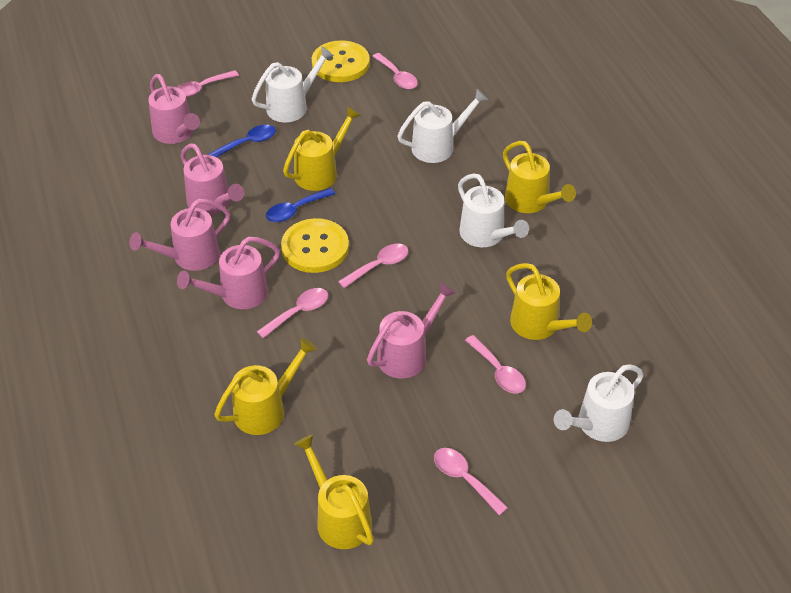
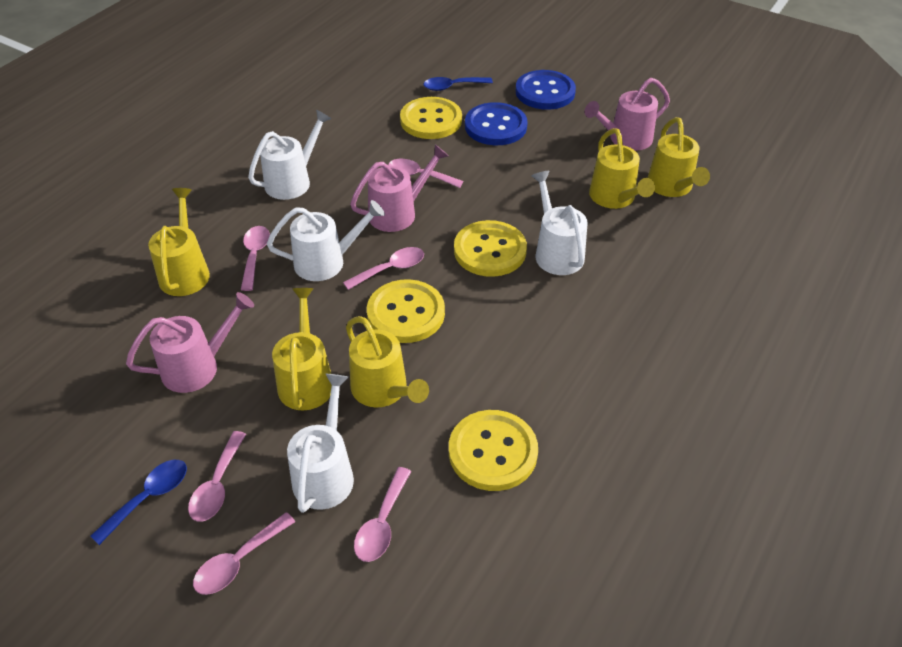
blue button: none = 0 -> [465,102,528,145] [516,70,576,110] = 2
pink watering can: [129,199,230,271] [148,74,200,144] [177,237,280,309] [181,143,244,215] [367,282,456,379] = 5 -> [126,292,254,393] [350,145,449,232] [585,78,670,151] = 3
yellow button: [281,218,349,273] [312,40,370,82] = 2 -> [367,279,445,343] [400,97,462,139] [449,410,538,491] [454,220,527,277] = 4

